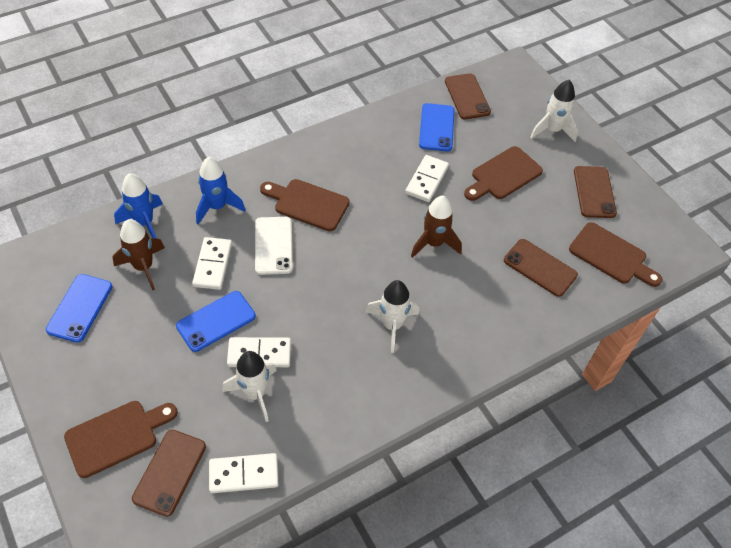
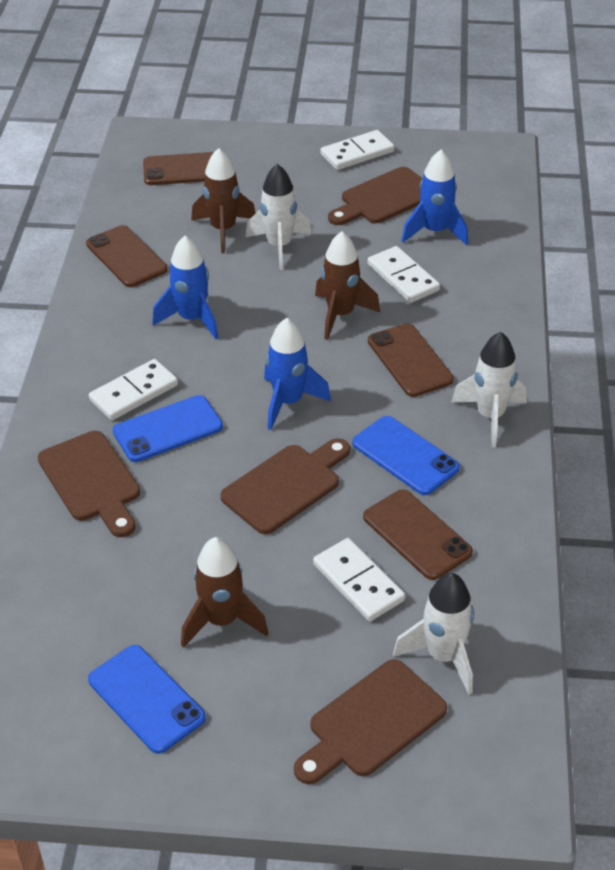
blue rocket: [114,173,163,239] [196,157,246,224] = 2 -> [152,236,219,339] [264,318,331,430] [402,150,468,246] = 3
brown rocket: [113,219,165,290] [411,196,462,258] = 2 -> [181,537,269,648] [191,148,256,253] [315,231,380,340] = 3
white phone: [255,217,293,275] = 1 -> none = 0

